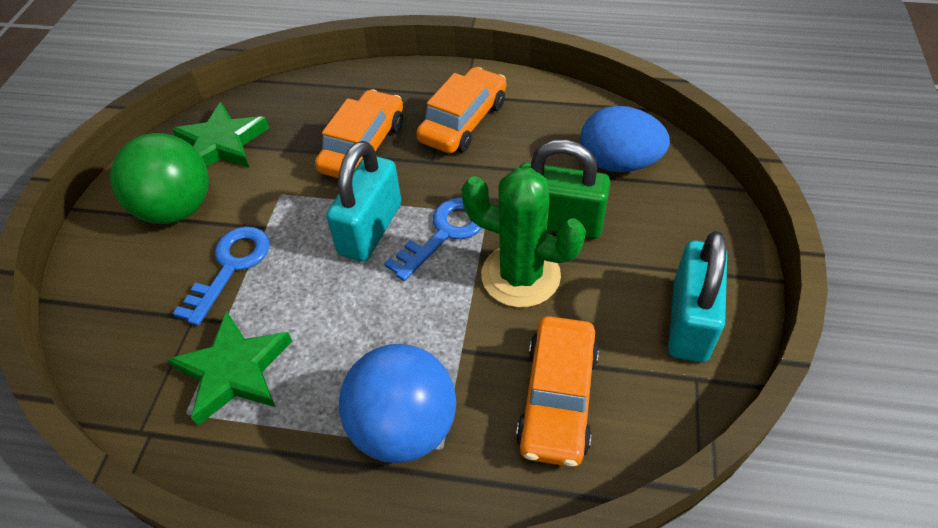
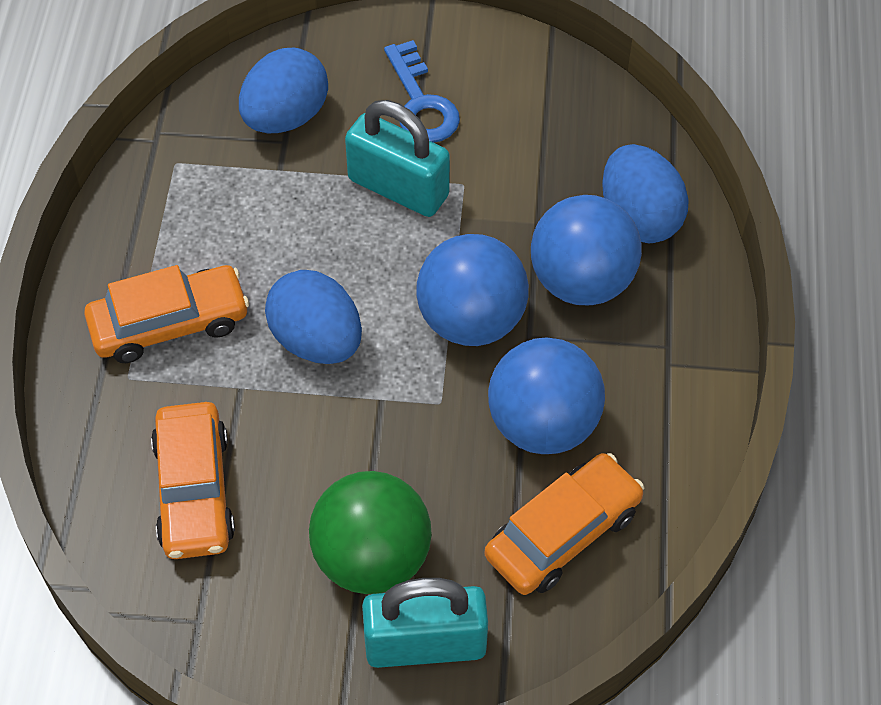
blue ball: [339,344,456,463] = 1 -> [416,234,529,346] [488,337,605,454] [531,195,642,305] = 3
blue egg: [580,106,670,172] = 1 -> [239,48,328,133] [265,270,362,364] [602,144,689,243] = 3
blue key: [173,226,270,326] [384,197,482,281] = 2 -> [384,40,460,143] = 1
green cactus: [461,168,586,307] = 1 -> none = 0
green padlock: [519,140,610,239] = 1 -> none = 0
green star: [167,311,292,426] [172,102,269,168] = 2 -> none = 0

